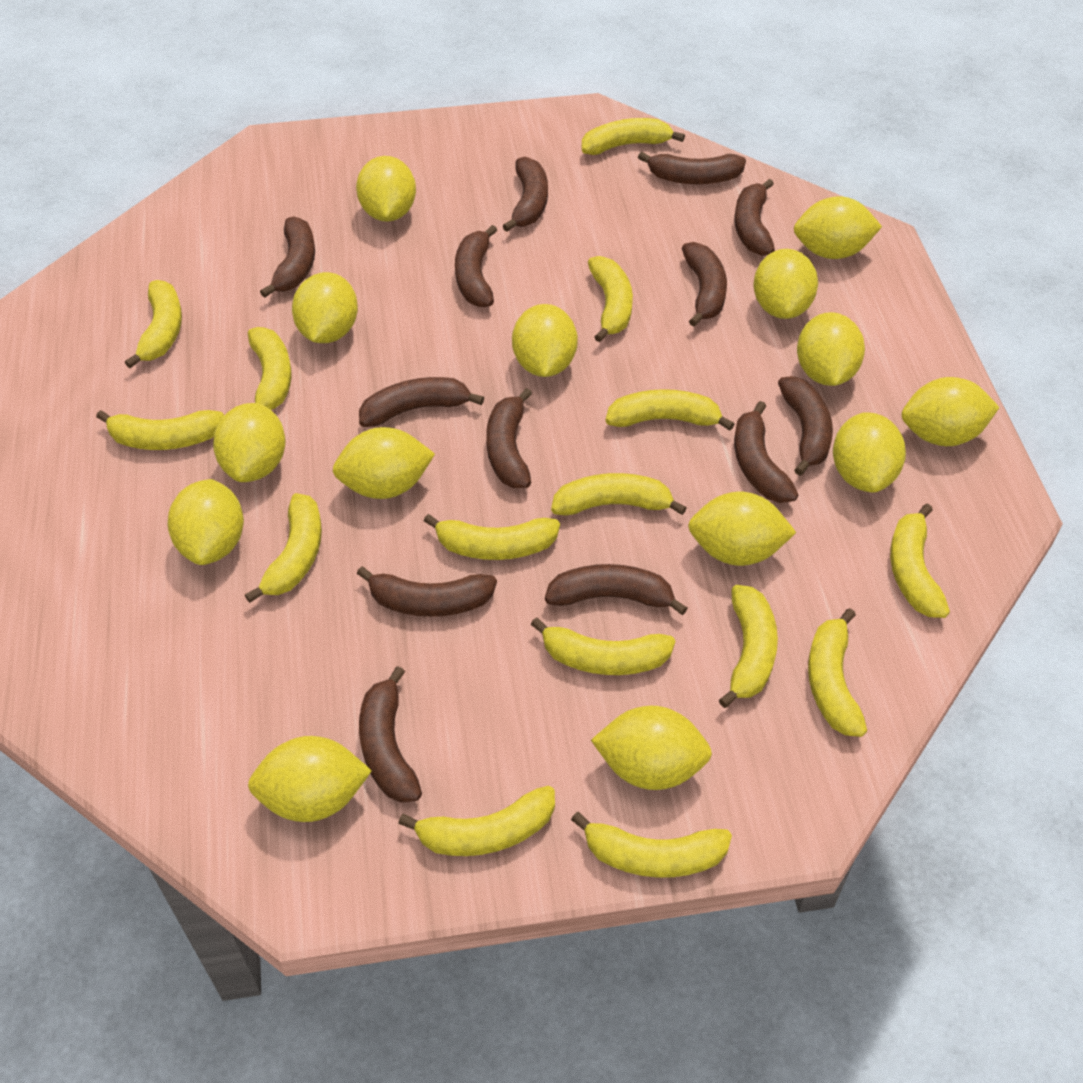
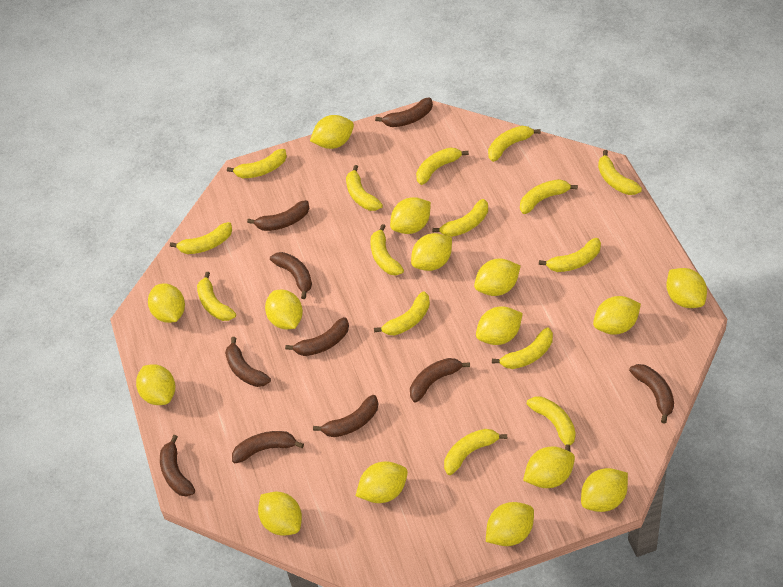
brown banana: [260,216,315,298] [357,567,497,617] [359,377,484,427] [359,666,422,802] [455,225,497,307] [486,388,532,488] [503,157,548,232] [545,564,687,615] [638,152,746,184] [682,242,727,326] [734,179,775,256] [734,401,798,503] [778,376,833,476] = 13 -> [160,435,195,497] [225,337,271,387] [232,431,304,463] [247,200,309,231] [270,252,312,299] [285,317,349,356] [313,395,378,437] [375,98,433,127] [410,358,470,402] [629,364,674,424] = 10
yellow lemon: [168,479,244,565] [213,403,286,482] [248,736,372,822] [292,272,358,343] [333,427,435,499] [356,156,416,221] [512,304,578,377] [591,706,712,790] [688,492,796,566] [753,249,818,319] [794,196,882,259] [797,312,865,386] [833,412,906,493] [901,377,1000,446] = 14 -> [136,364,175,405] [148,283,185,323] [258,492,302,536] [265,290,303,329] [310,115,354,149] [356,461,408,503] [390,197,431,234] [411,233,452,271] [474,259,521,296] [476,306,523,345] [486,502,534,546] [523,446,575,488] [581,468,628,512] [593,296,641,335] [666,268,707,308] = 15

